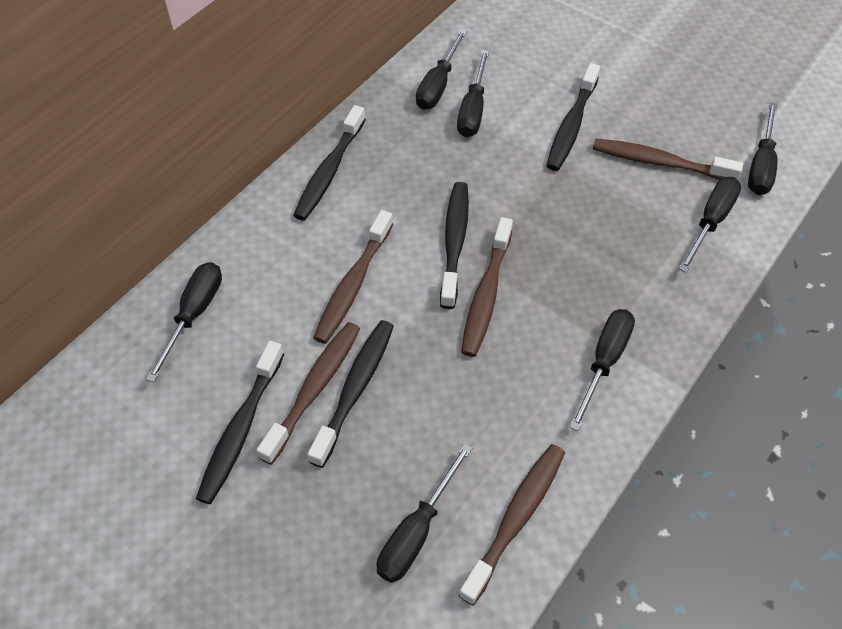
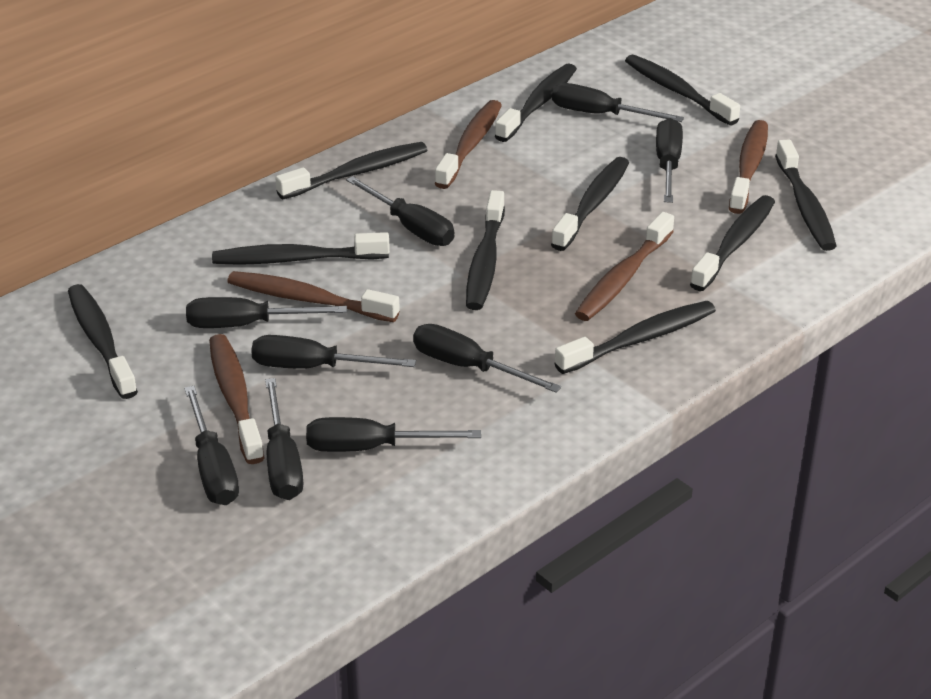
black screwdriver: [146,262,222,382] [376,443,473,583] [416,29,467,110] [457,50,489,137] [569,309,635,431] [679,177,742,273] [748,102,778,195] = 7 -> [184,386,239,505] [186,297,347,328] [251,335,416,369] [265,378,304,500] [306,417,481,452] [346,176,454,246] [413,324,561,393] [552,83,684,122] [656,118,683,203] = 9
black toothbrush: [196,341,284,504] [293,105,366,221] [307,320,394,468] [440,182,469,309] [547,63,600,171] = 5 -> [68,284,138,399] [212,232,390,265] [275,142,427,199] [466,190,505,310] [495,64,577,142] [551,157,629,251] [554,301,716,374] [625,55,740,125] [690,195,775,291] [775,139,837,251] = 10

